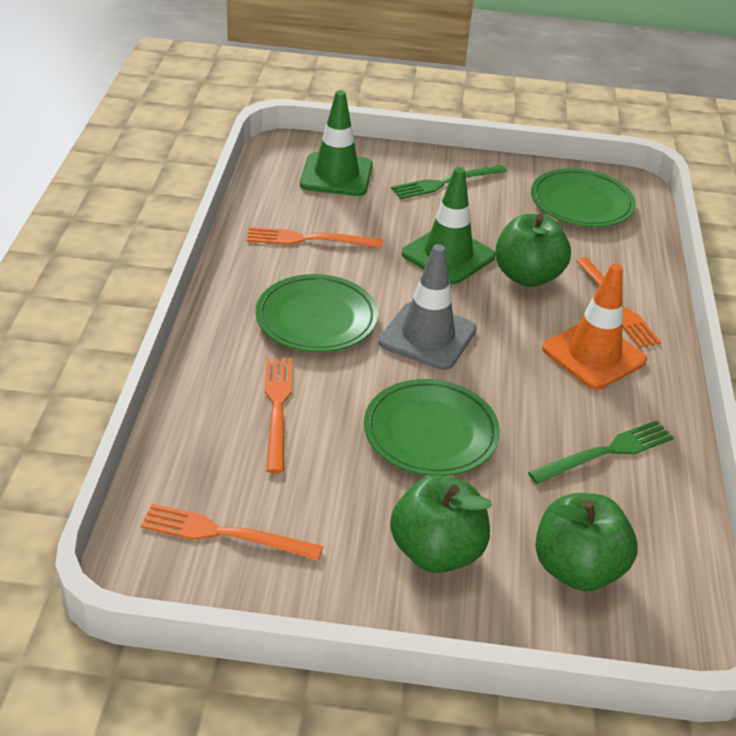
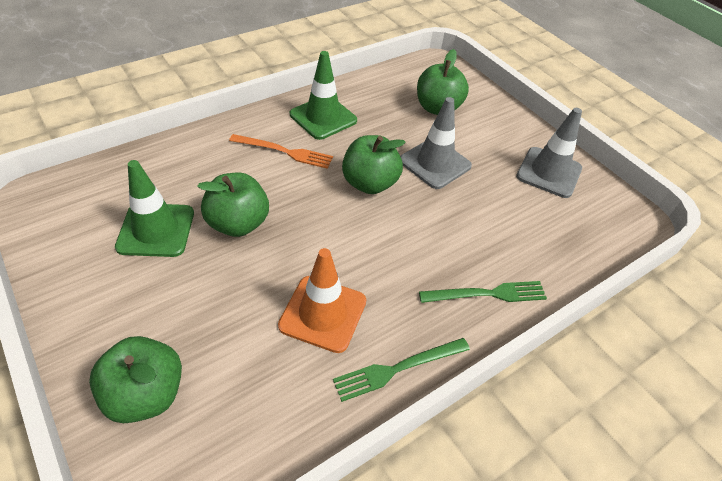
green apple: [390,475,492,573] [495,214,571,287] [535,493,638,591] = 3 -> [89,336,182,423] [197,173,269,237] [342,135,406,194] [417,49,469,115] = 4
green plate: [255,274,378,352] [364,379,500,476] [531,168,636,227] = 3 -> none = 0
grey traffic cone: [379,244,477,370] = 1 -> [400,97,472,189] [516,108,582,198] = 2
orange fork: [141,504,323,561] [246,227,383,248] [265,358,292,473] [576,257,661,348] = 4 -> [229,134,333,169] = 1

